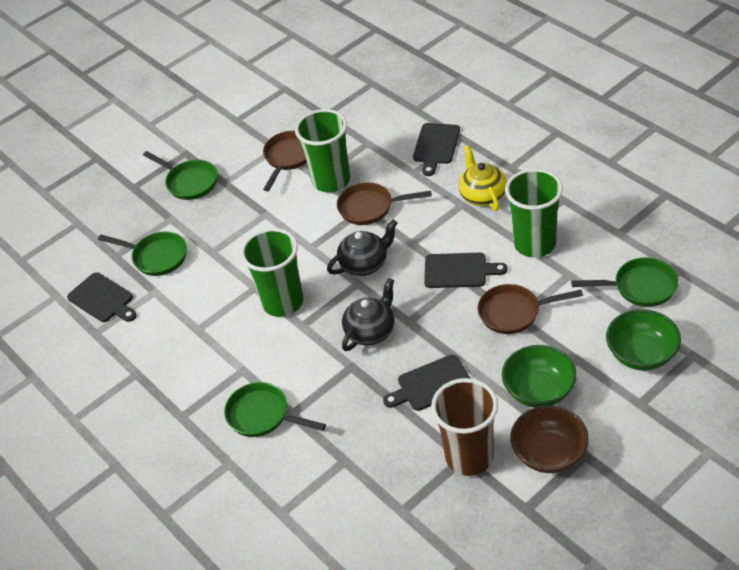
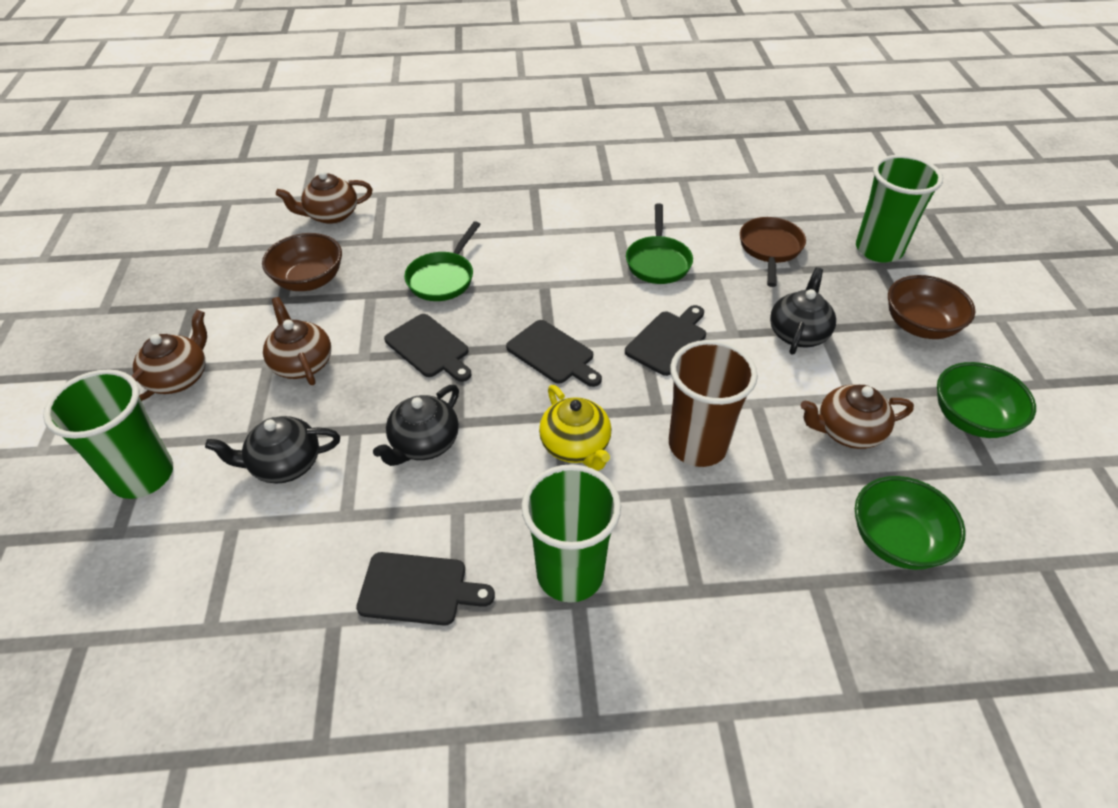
black teapot: [327,219,397,276] [342,278,395,351] = 2 -> [205,416,340,484] [373,385,459,466] [770,267,836,355] = 3
brown bowl: [510,406,589,473] = 1 -> [262,233,342,291] [888,275,976,339] = 2
brown pan: [263,131,307,191] [337,182,432,225] [478,284,583,334] = 3 -> [740,217,806,287] = 1
brown teapot: none = 0 -> [132,310,207,401] [263,297,331,385] [276,171,372,224] [801,385,914,449] = 4
green pan: [98,231,187,276] [143,151,218,200] [224,382,326,437] [571,258,678,307] = 4 -> [404,221,481,301] [626,203,693,284] = 2

